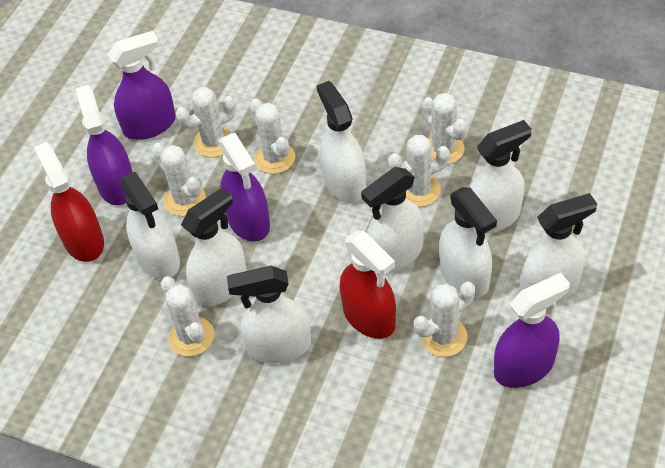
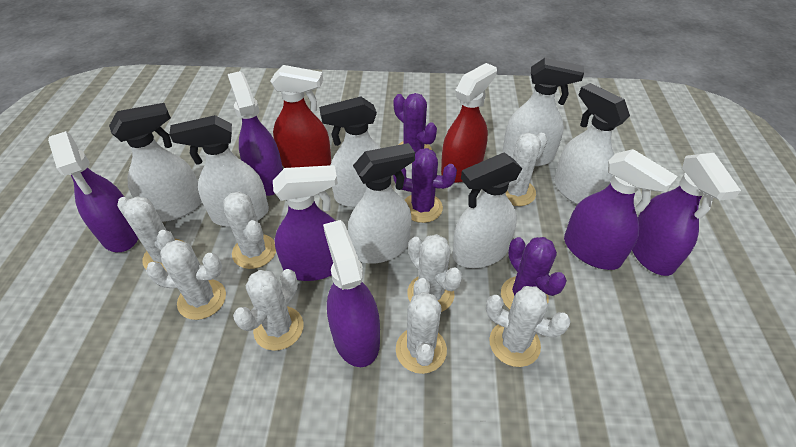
purple cactus: none = 0 -> [393,93,437,153] [393,148,457,223] [501,237,567,309] = 3
purple spray bottle: [76,85,133,205] [108,31,176,140] [219,133,270,242] [494,273,570,388] = 4 -> [48,131,139,252] [228,71,283,196] [273,165,338,281] [323,220,380,367] [564,149,678,270] [632,153,741,276] = 6
white cactus: [152,143,206,216] [161,276,215,356] [176,87,236,157] [250,98,295,174] [388,135,450,207] [414,282,475,357] [422,93,467,165] = 7 -> [117,197,184,270] [146,240,226,320] [223,191,276,269] [233,269,303,351] [396,278,447,374] [407,234,462,312] [486,286,571,367] [505,133,548,206] = 8
white spray bottle: [120,172,180,279] [181,187,247,307] [227,266,311,364] [317,81,366,203] [361,167,424,273] [439,187,497,298] [469,120,532,234] [520,193,597,302] = 8 -> [109,103,202,222] [169,115,269,227] [319,97,380,207] [348,143,415,263] [453,152,523,268] [503,58,584,166] [554,83,630,204] = 7

